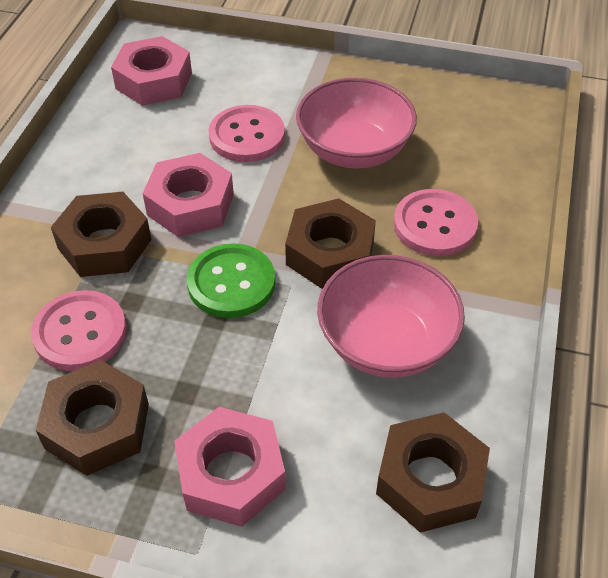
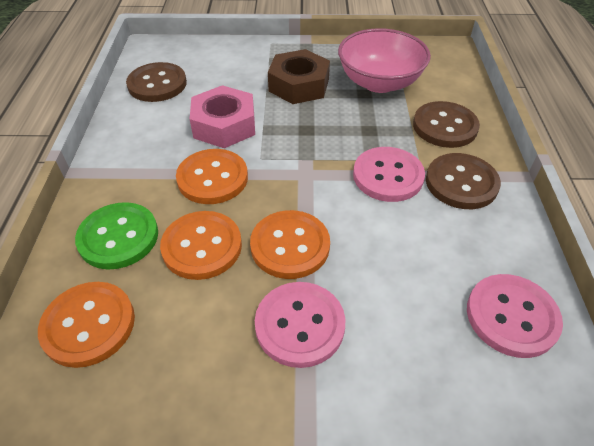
brown button: none = 0 -> [126,62,187,102] [413,101,480,148] [426,153,501,209] = 3
brown nut: [36,360,149,476] [51,192,152,277] [285,198,376,289] [376,412,490,533] = 4 -> [268,49,330,104] = 1
orange button: none = 0 -> [38,282,135,368] [160,211,242,280] [176,149,248,204] [250,210,330,279] = 4
pink bowl: [296,78,417,169] [317,255,465,378] = 2 -> [338,28,431,93] = 1
pink nut: [111,36,192,106] [143,153,234,237] [174,407,286,527] = 3 -> [190,85,255,148] = 1

